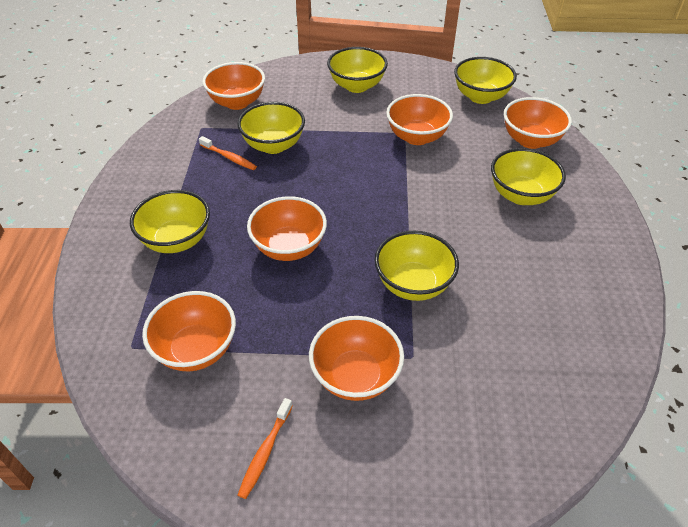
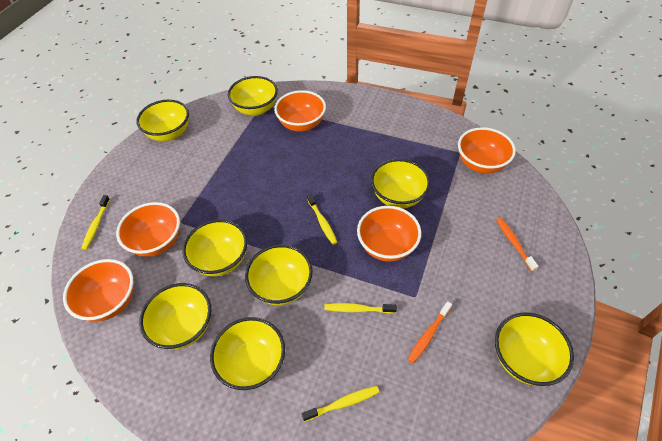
orange bowl: [142,291,236,372] [202,62,265,110] [247,196,327,261] [309,316,404,401] [386,94,453,145] [504,97,572,149] = 6 -> [63,259,134,322] [116,202,180,257] [274,90,326,132] [357,206,421,262] [458,127,516,174] = 5
yellow bowl: [130,190,210,253] [237,102,305,154] [327,47,388,93] [374,231,459,301] [454,57,517,104] [491,148,566,205] = 6 -> [136,100,189,141] [139,283,211,350] [182,219,247,276] [210,317,285,390] [228,76,278,116] [245,244,313,305] [371,159,430,208] [495,312,574,386] = 8
yellow toothbrush: none = 0 -> [82,195,110,249] [302,386,379,422] [307,194,337,245] [324,303,397,313] = 4

